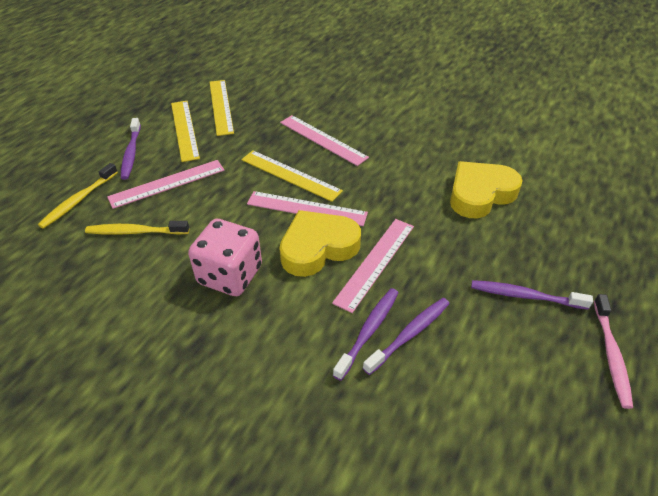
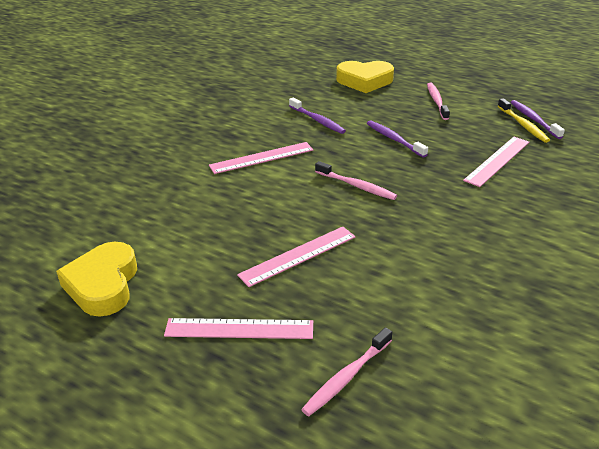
pink dice: [188,219,262,296] = 1 -> none = 0
pink toothbrush: [594,294,633,409] = 1 -> [301,327,392,416] [315,161,397,200] [427,83,450,120] = 3
purple toothbrush: [121,118,141,180] [333,288,398,381] [363,298,450,375] [471,280,593,310] = 4 -> [289,97,346,134] [367,121,428,158] [511,100,565,139] = 3
yellow ruler: [171,101,200,162] [210,80,234,136] [241,150,343,202] = 3 -> none = 0
yellow toothbrush: [38,163,118,229] [85,221,189,235] = 2 -> [498,98,550,143] = 1

